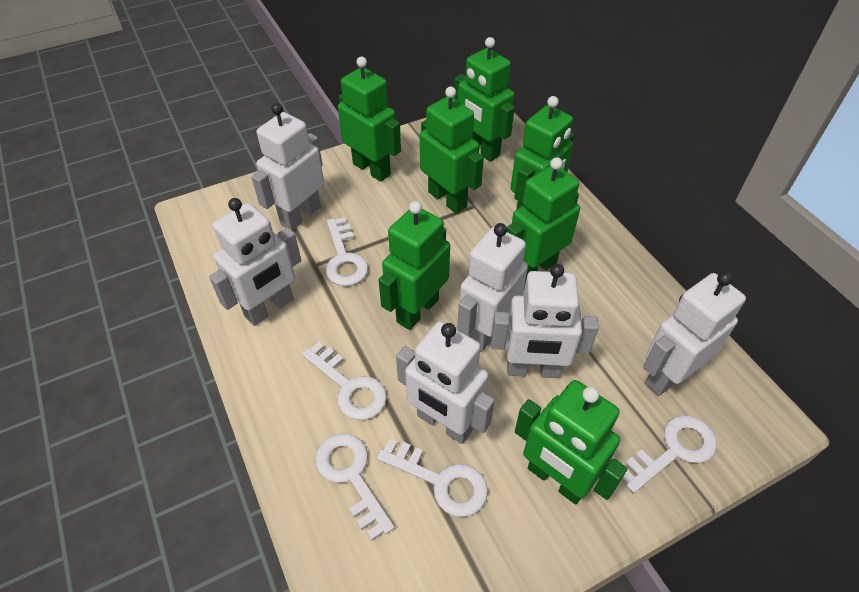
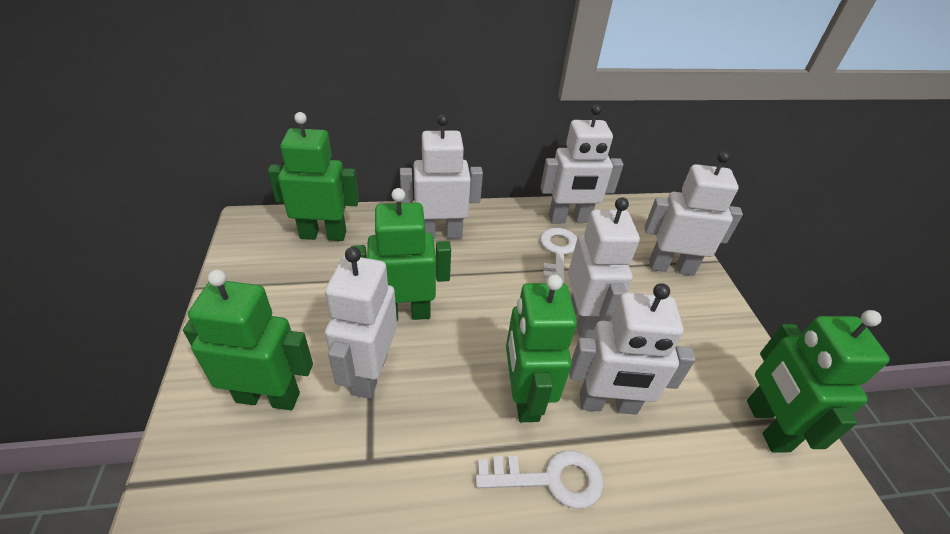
green robot: [338,56,401,182] [379,201,450,330] [420,86,484,214] [454,37,515,162] [507,157,580,284] [511,96,574,210] [515,380,627,504] = 7 -> [183,270,313,410] [268,112,359,241] [351,188,451,321] [506,274,577,422] [747,310,890,453] = 5
white key: [302,342,387,420] [315,433,395,541] [325,217,368,286] [377,439,488,517] [622,415,717,493] = 5 -> [475,450,604,509] [540,228,577,284] = 2

